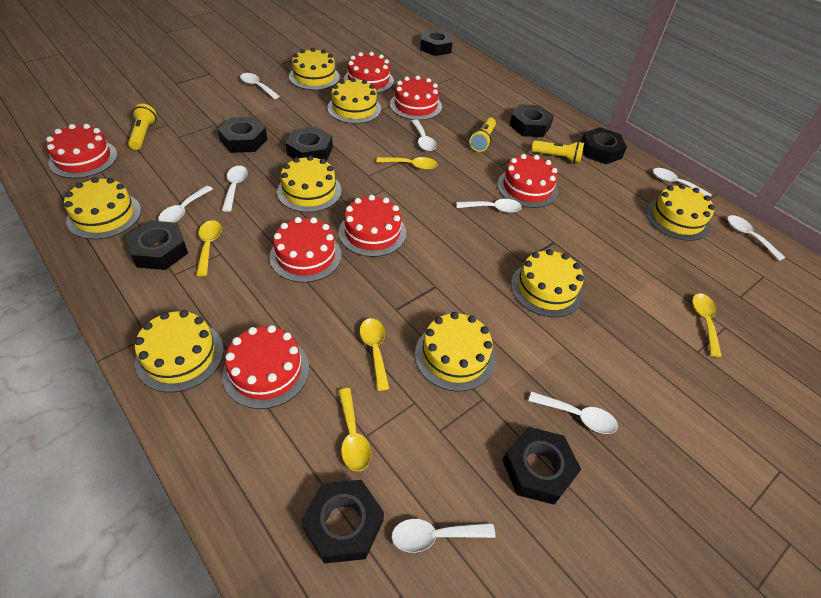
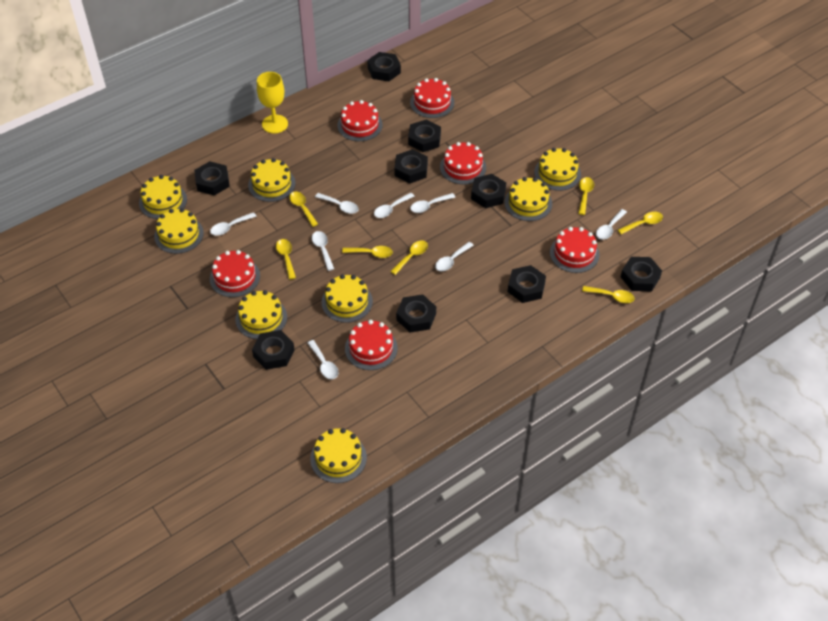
black nut: [126,220,188,270] [217,117,267,153] [286,126,333,161] [301,480,384,564] [420,29,453,56] [502,427,581,505] [509,104,554,137] [581,127,627,164] = 8 -> [194,161,230,196] [252,330,295,370] [367,52,401,81] [394,149,428,183] [396,294,436,333] [408,119,441,152] [471,174,506,208] [508,265,546,303] [621,257,662,291] = 9
red cake: [46,124,117,178] [222,325,309,409] [269,217,342,283] [339,195,406,257] [344,52,394,93] [390,76,442,120] [497,154,558,208] = 7 -> [210,250,260,297] [338,100,383,141] [345,320,398,370] [410,78,454,118] [440,142,486,185] [550,227,599,273] = 6
white spoon: [158,186,213,222] [222,166,248,212] [240,73,280,99] [392,519,495,553] [411,120,436,151] [457,199,522,213] [529,391,618,434] [653,168,712,197] [728,215,785,261] = 9 -> [210,212,257,236] [307,340,339,379] [312,231,334,271] [315,193,359,214] [374,193,415,218] [410,193,455,213] [435,242,474,271] [596,209,627,240] = 8
yellow flashlight: [128,104,157,150] [469,118,496,152] [532,140,584,163] = 3 -> none = 0
yellow goblet: none = 0 -> [257,72,288,133] = 1
yellow spoon: [196,220,222,276] [339,388,371,471] [360,318,389,391] [377,157,438,170] [692,293,722,357] = 5 -> [276,239,296,279] [289,191,318,227] [342,246,393,258] [390,240,428,275] [578,177,594,215] [582,286,635,303] [618,212,663,234] = 7

